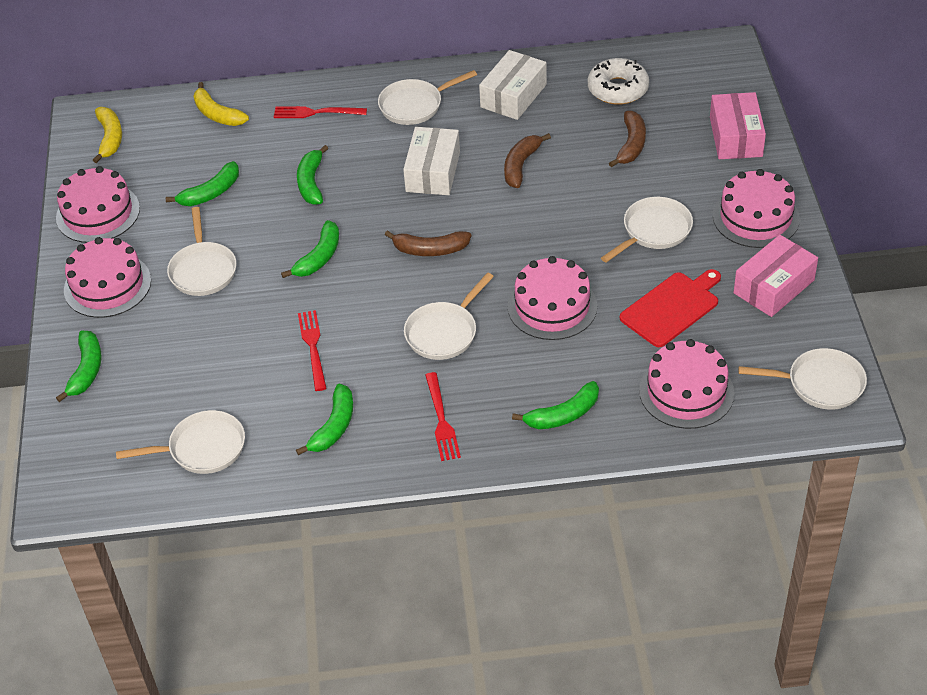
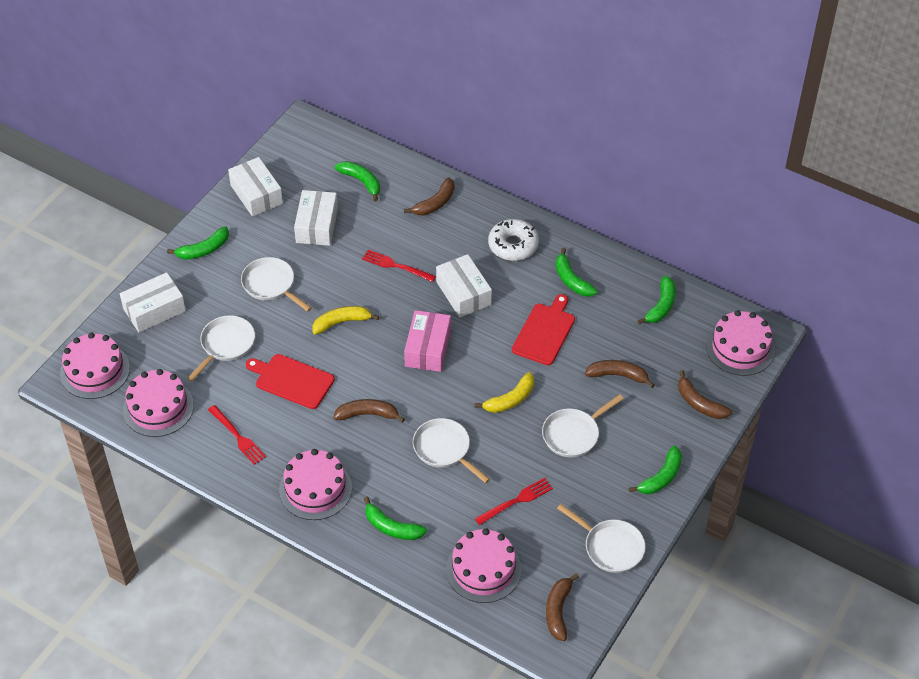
brown banana: [385,230,471,256] [504,133,551,188] [609,111,646,167] = 3 -> [333,399,405,423] [404,177,454,216] [546,573,579,641] [585,360,655,388] [678,370,732,419] = 5
pink box: [710,92,766,159] [734,235,818,317] = 2 -> [404,310,451,372] = 1
red cutting board: [620,269,721,347] = 1 -> [246,354,335,409] [512,294,575,365] = 2
white box: [403,127,460,195] [479,50,547,120] = 2 -> [120,272,186,333] [228,157,283,217] [294,190,338,246] [436,254,492,317] = 4
white pan: [116,410,245,474] [167,207,237,296] [378,70,477,125] [404,273,494,360] [601,197,693,263] [738,348,867,410] = 6 -> [187,315,255,381] [241,257,312,312] [413,418,490,483] [542,394,624,457] [557,504,645,573] = 5

